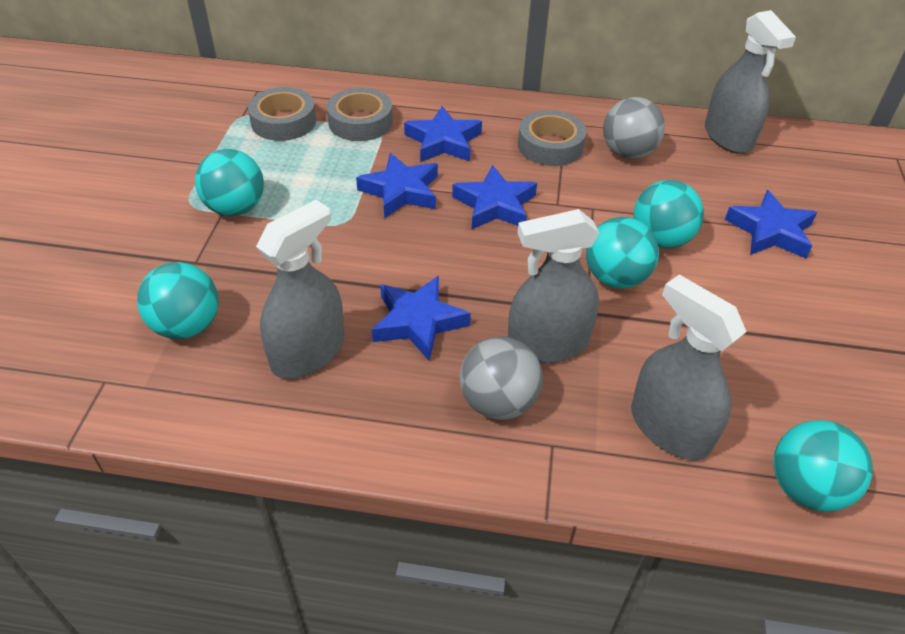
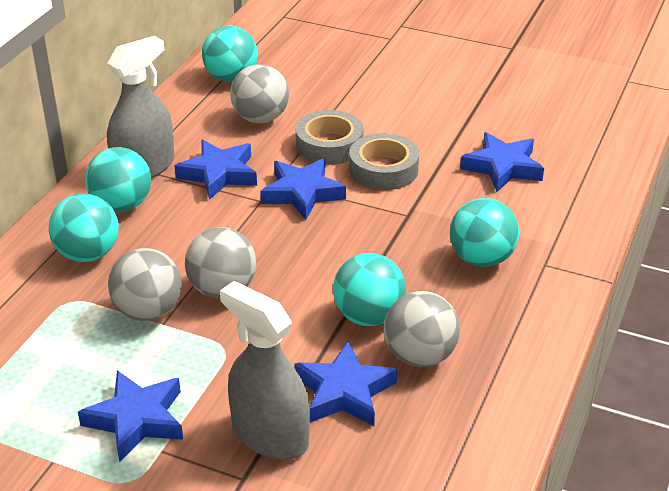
grey ball: [459,336,543,420] [603,97,665,159] = 2 -> [108,248,182,321] [185,227,256,298] [230,64,289,123] [384,291,460,367] = 4
grey spray bottle: [256,200,344,379] [508,209,600,363] [631,274,747,460] [705,10,796,154] = 4 -> [107,36,174,178] [220,281,310,460] = 2
grey tape: [248,87,316,141] [327,88,393,141] [518,110,586,166] = 3 -> [296,110,364,165] [349,133,419,190] = 2

